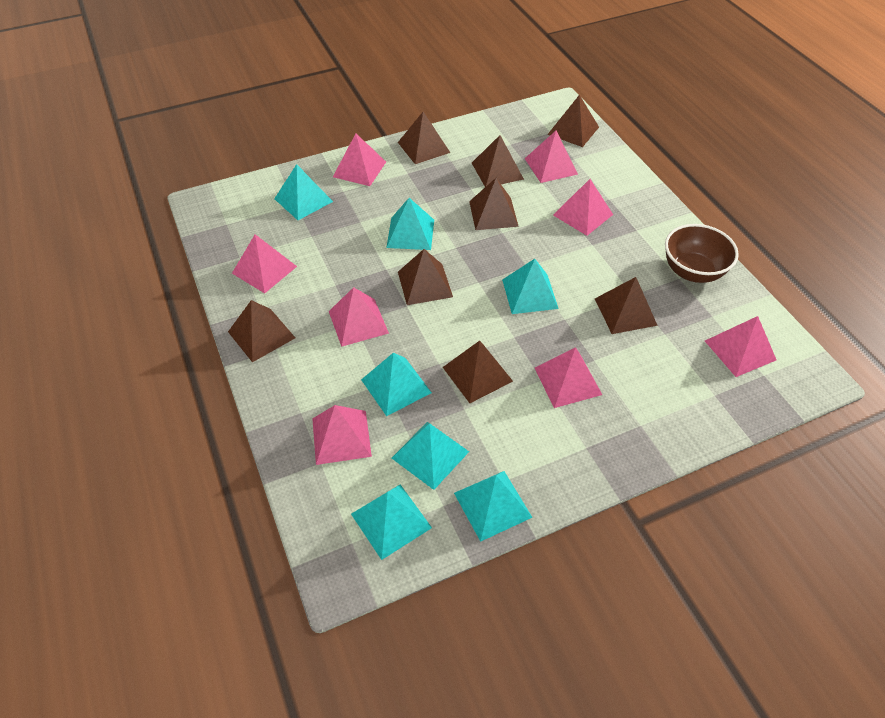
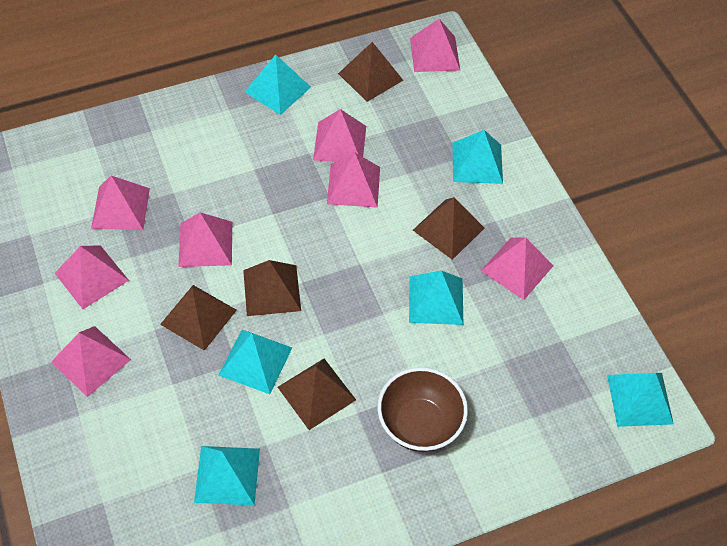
brown pyramid: [228,300,295,362] [398,112,451,164] [398,249,453,305] [443,341,513,403] [469,178,519,230] [472,135,524,187] [547,95,599,147] [595,277,658,334] = 8 -> [160,285,237,351] [243,260,301,316] [278,359,356,430] [338,42,403,102] [413,197,485,260] = 5
turquoise pyramid: [274,164,333,220] [351,484,432,560] [361,353,432,416] [386,198,434,250] [392,422,469,490] [454,471,533,542] [502,259,559,314] = 7 -> [194,446,260,505] [219,330,292,394] [245,54,311,115] [409,270,463,325] [452,130,503,184] [607,373,674,427] = 6

